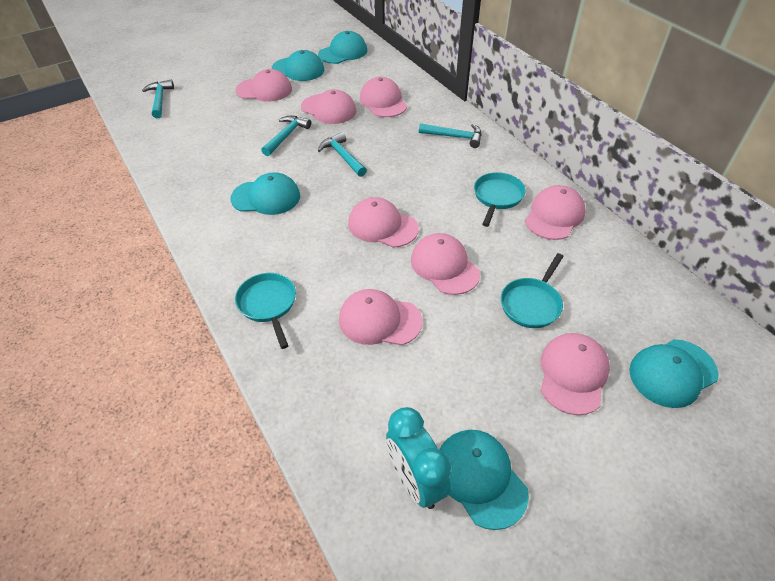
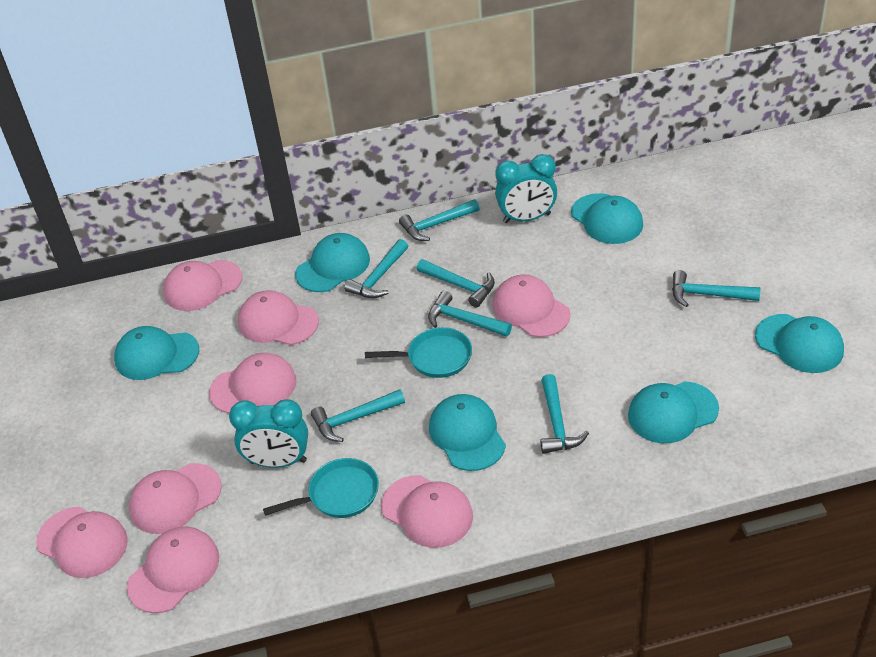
turquoise cap: [230,172,300,215] [272,50,324,81] [318,31,367,64] [439,430,529,530] [629,339,719,408] = 5 -> [114,326,199,380] [295,233,370,292] [429,394,506,471] [571,193,643,244] [628,381,719,443] [755,314,844,373] = 6
turquoise clock: [386,407,451,509] = 1 -> [229,399,308,468] [495,154,557,223] = 2
turquoise hammer: [142,80,174,118] [261,116,311,156] [318,132,367,177] [419,123,482,148] = 4 -> [311,389,405,442] [344,239,408,298] [399,199,480,241] [417,259,495,307] [428,291,512,337] [540,374,589,454] [672,270,760,307] = 7
turquoise pan: [235,273,296,349] [474,172,526,227] [501,253,564,328] = 3 -> [263,458,379,518] [365,327,472,378] = 2

